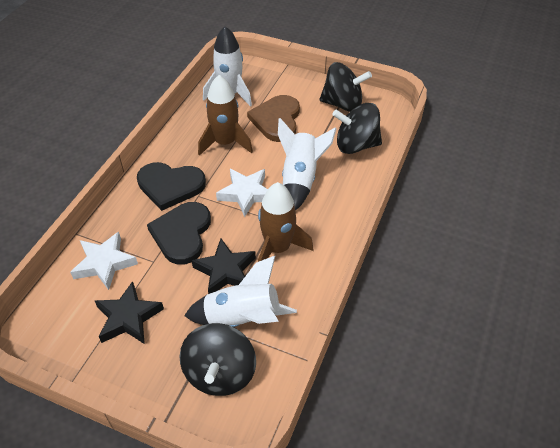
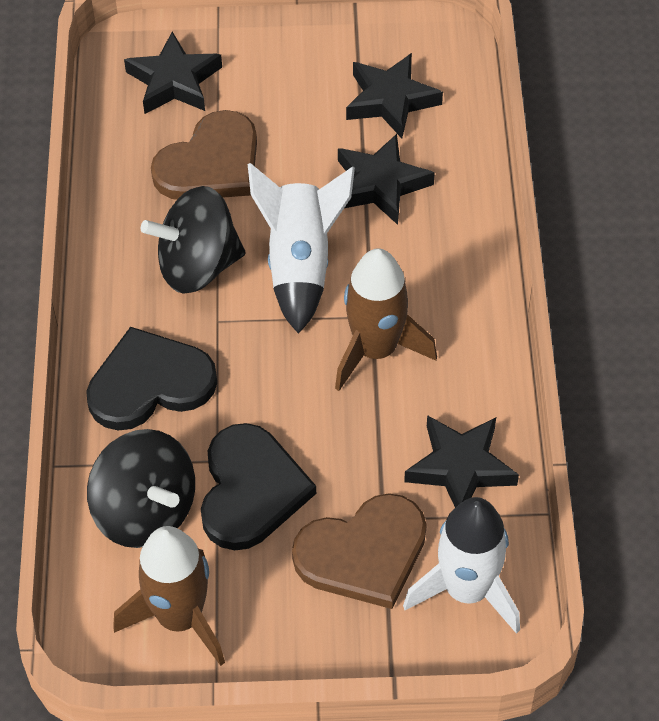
black spinning top: [179,323,256,396] [320,62,372,112] [332,103,382,154] = 3 -> [87,429,195,548] [141,186,245,294] = 2
black star: [95,281,164,344] [192,239,256,294] = 2 -> [124,32,222,114] [338,134,435,225] [346,53,443,138] [404,415,519,508] = 4
brown heart: [247,95,300,142] = 1 -> [151,110,257,200] [292,493,427,609] = 2
white rocket: [184,256,297,327] [203,26,252,107] [278,118,337,210] = 3 -> [248,163,355,334] [403,497,520,634] = 2
white star: [70,232,138,290] [216,169,268,217] = 2 -> none = 0

